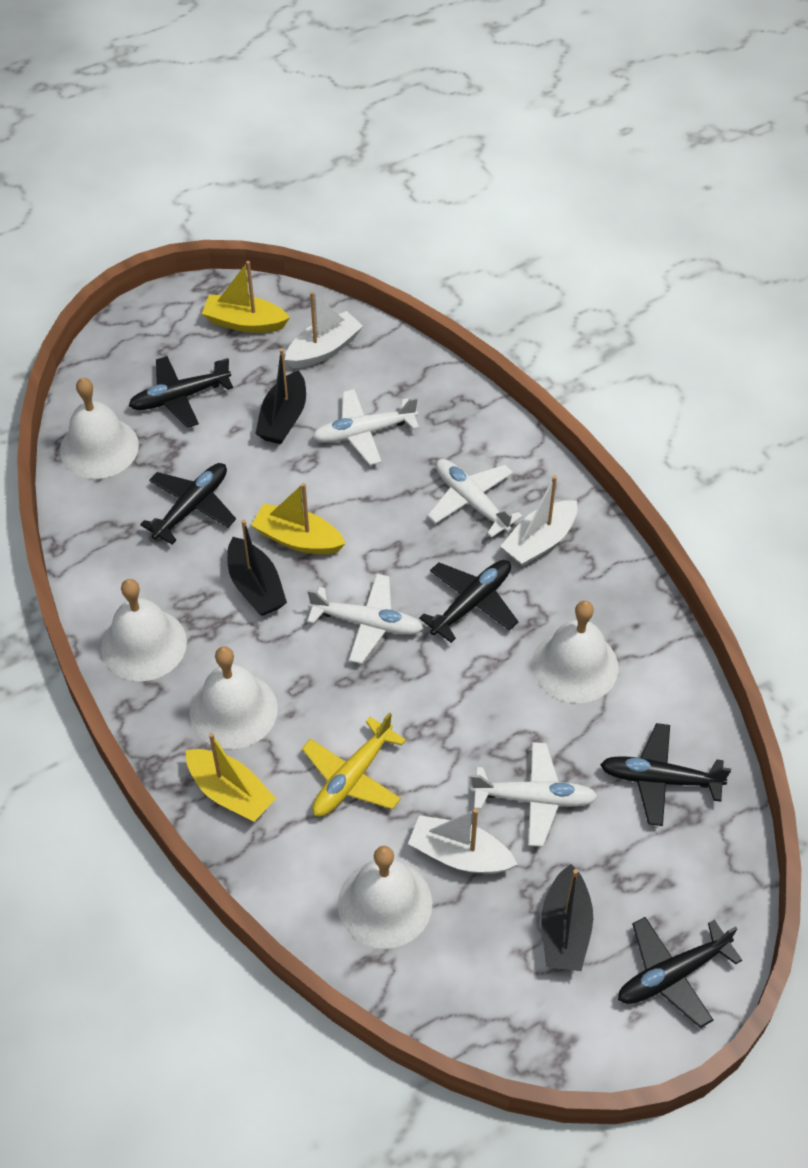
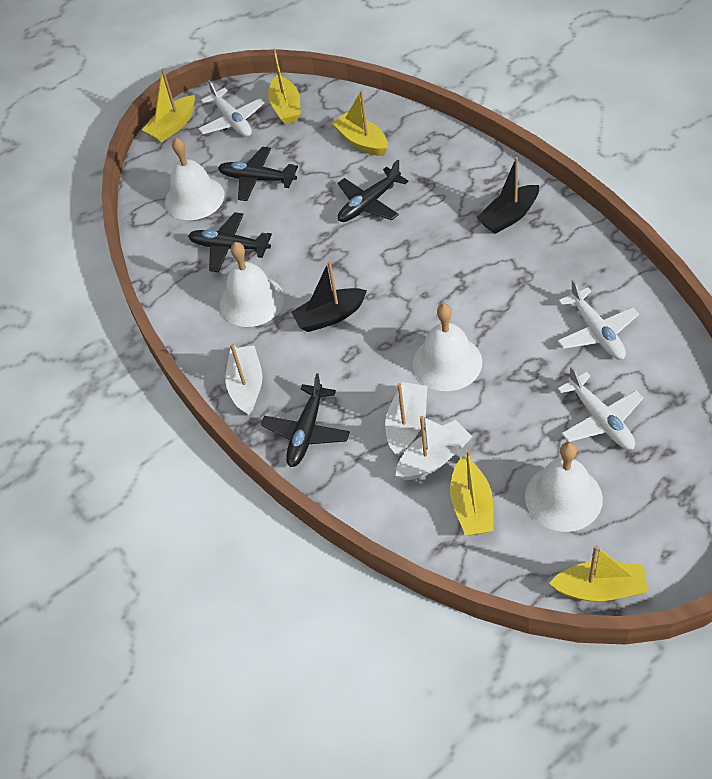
black boat: [227,520,287,616] [255,349,306,444] [541,864,593,971] = 3 -> [291,261,367,332] [477,157,539,234] = 2
black plane: [128,356,233,428] [140,463,236,544] [419,560,519,643] [600,723,731,826] [618,917,742,1028] = 5 -> [188,212,272,272] [218,147,298,201] [261,373,350,467] [338,160,409,222] = 4
white bell: [60,378,139,479] [101,579,187,681] [190,646,278,749] [338,846,433,949] [532,601,619,703] = 5 -> [165,138,224,220] [220,242,284,327] [413,304,482,391] [525,442,603,532] = 4
white plane: [307,574,424,664] [312,389,419,465] [427,459,523,538] [470,742,598,847] = 4 -> [198,80,265,137] [557,279,639,359] [557,366,644,450] = 3
yellow boat: [186,733,276,822] [202,261,290,333] [251,483,346,554] = 3 -> [142,68,195,143] [268,49,301,125] [332,91,388,156] [450,450,493,535] [549,545,648,601] = 5
yellow plane: [302,712,406,817] = 1 -> none = 0

